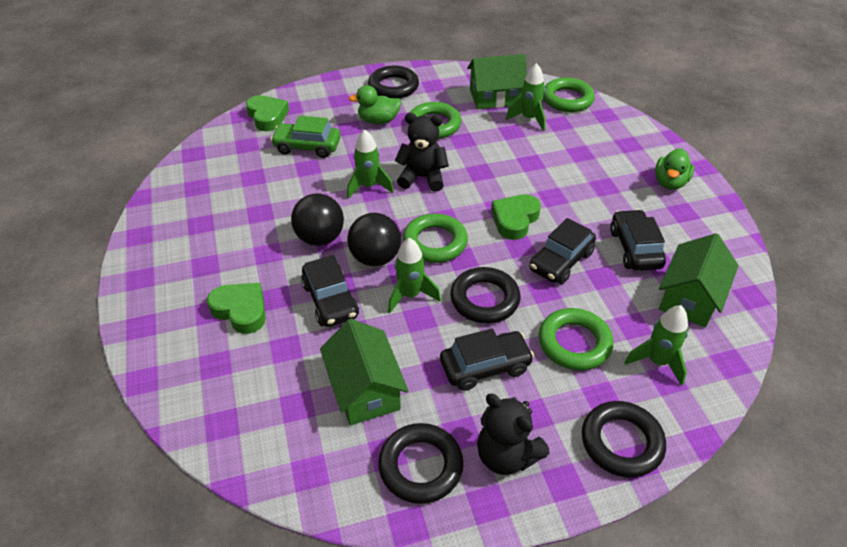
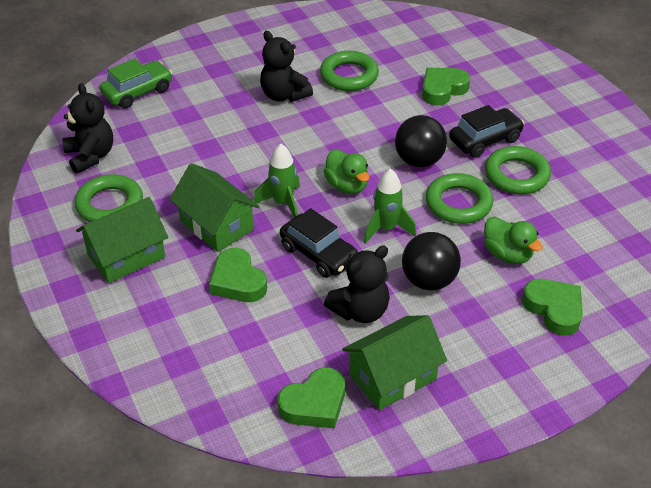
black car: [301,255,359,327] [440,328,534,391] [530,218,596,284] [610,209,666,271] = 4 -> [280,208,358,278] [449,105,525,158] = 2
black ring: [368,66,419,99] [378,423,464,504] [450,267,521,324] [582,401,666,478] = 4 -> none = 0
black teddy bear: [395,113,449,192] [477,394,550,475] = 2 -> [62,83,113,174] [260,31,313,102] [324,245,390,323] = 3
green heart: [207,283,266,334] [246,95,289,131] [491,194,541,240] = 3 -> [209,248,267,302] [278,367,345,429] [422,68,470,105] [522,279,583,336] = 4
green rocket: [347,129,394,199] [388,238,441,313] [506,63,546,131] [624,305,688,386] = 4 -> [254,144,300,218] [363,168,416,244] = 2

